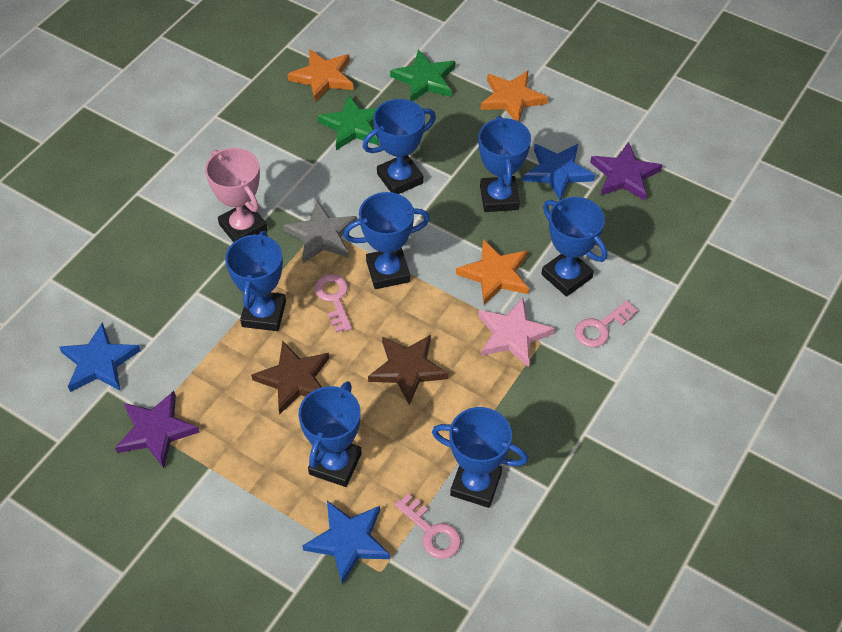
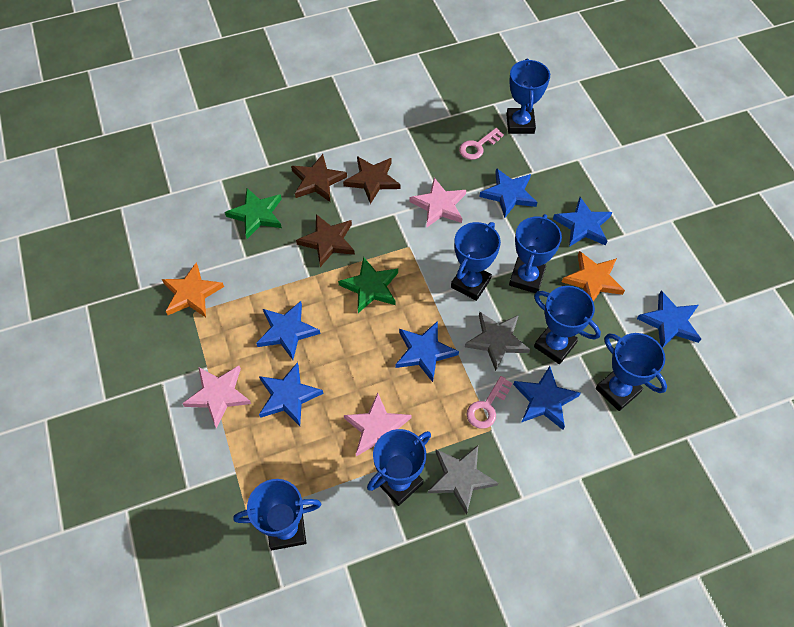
blue star: [59,322,141,392] [303,501,390,585] [523,144,595,200] = 3 -> [256,301,320,360] [259,362,323,426] [396,321,459,382] [479,168,538,218] [513,366,581,430] [553,197,612,247] [637,291,701,348] = 7
brown star: [251,341,329,415] [368,335,449,406] = 2 -> [291,154,347,202] [296,214,355,267] [343,156,400,204] = 3
grey star: [283,201,357,263] = 1 -> [428,445,498,515] [465,312,530,371] = 2
orange star: [287,49,353,102] [456,239,529,305] [480,71,548,121] = 3 -> [162,263,224,317] [562,251,625,301] = 2
pink key: [315,274,352,333] [395,493,461,559] [575,300,638,347] = 3 -> [459,128,504,160] [466,376,512,429] = 2
pink star: [478,298,555,368] = 1 -> [182,366,251,428] [344,393,412,456] [409,178,466,228] = 3
pink trophy: [205,148,267,242] = 1 -> none = 0
purple star: [115,391,200,468] [590,142,662,201] = 2 -> none = 0

